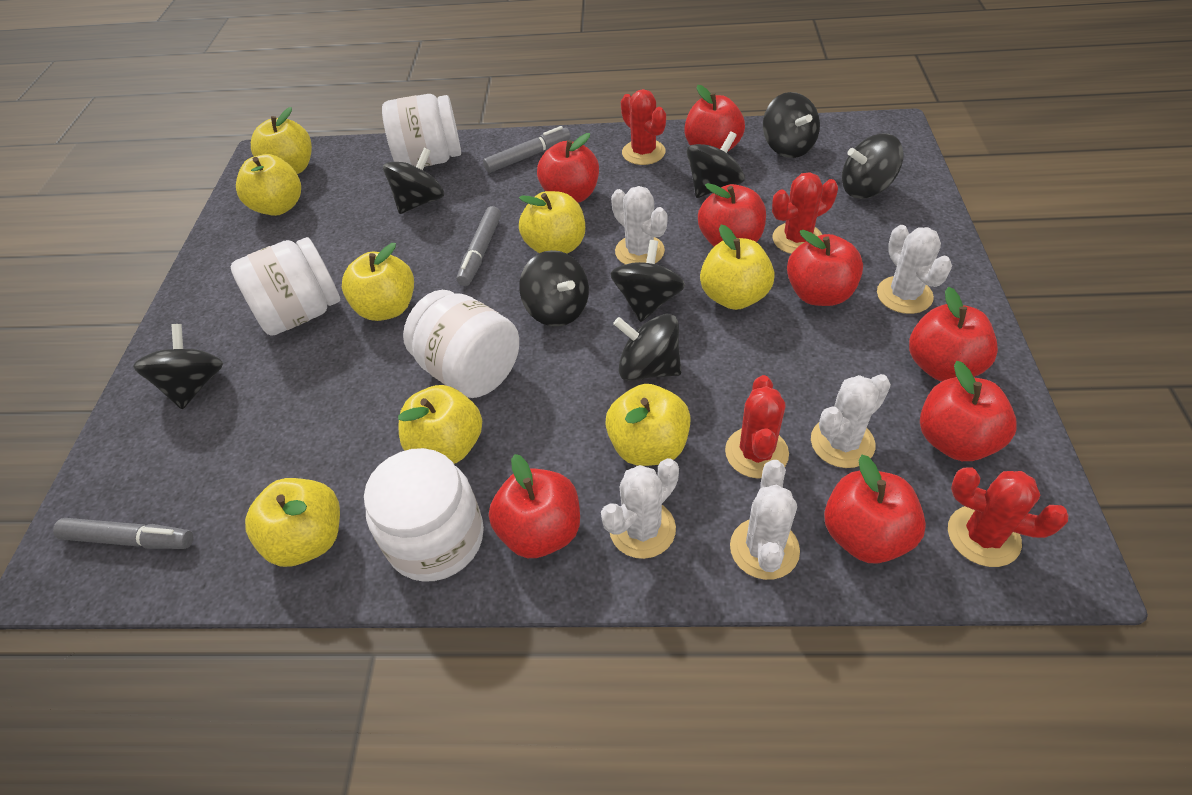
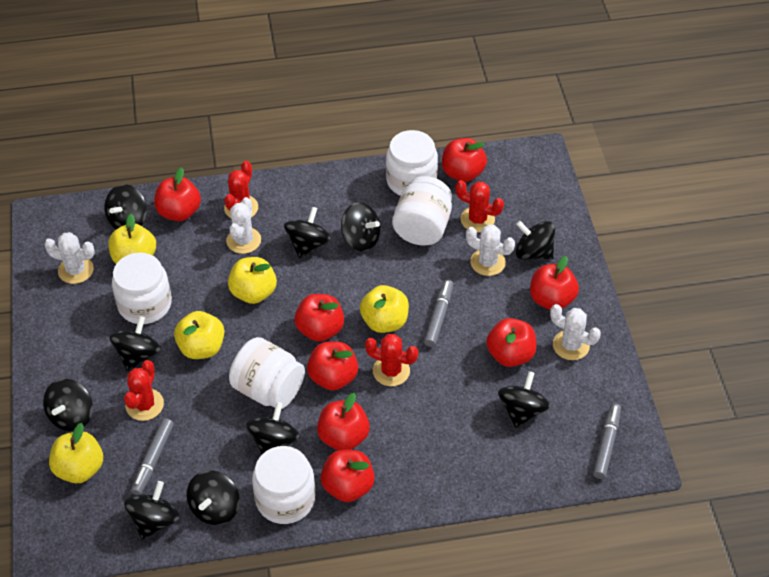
black spinning top: [133,324,223,409] [383,148,444,214] [519,250,589,327] [610,240,685,322] [613,314,681,381] [687,131,745,198] [763,92,820,158] [842,134,903,199] = 8 -> [43,379,93,431] [104,184,147,229] [109,316,161,371] [124,481,180,540] [186,470,240,525] [246,402,300,454] [284,207,331,258] [341,202,380,251] [498,371,550,428] [516,221,555,260] = 10
white cactus: [601,458,679,559] [611,186,668,264] [730,460,800,580] [811,374,891,468] [877,225,952,314] = 5 -> [44,232,95,284] [226,197,261,254] [466,224,515,276] [550,304,601,360] = 4
white jar: [231,237,340,336] [364,448,484,582] [382,94,461,167] [403,290,519,398] = 4 -> [112,252,172,324] [229,337,305,409] [252,446,315,524] [386,130,438,196] [392,176,452,246] = 5
yellow apple: [236,154,301,216] [245,478,340,567] [251,107,312,174] [342,243,414,321] [398,385,482,464] [519,191,585,253] [605,384,691,466] [700,225,775,310] = 8 -> [49,423,103,483] [108,214,156,264] [174,311,224,359] [228,257,277,304] [360,285,409,333] = 5

